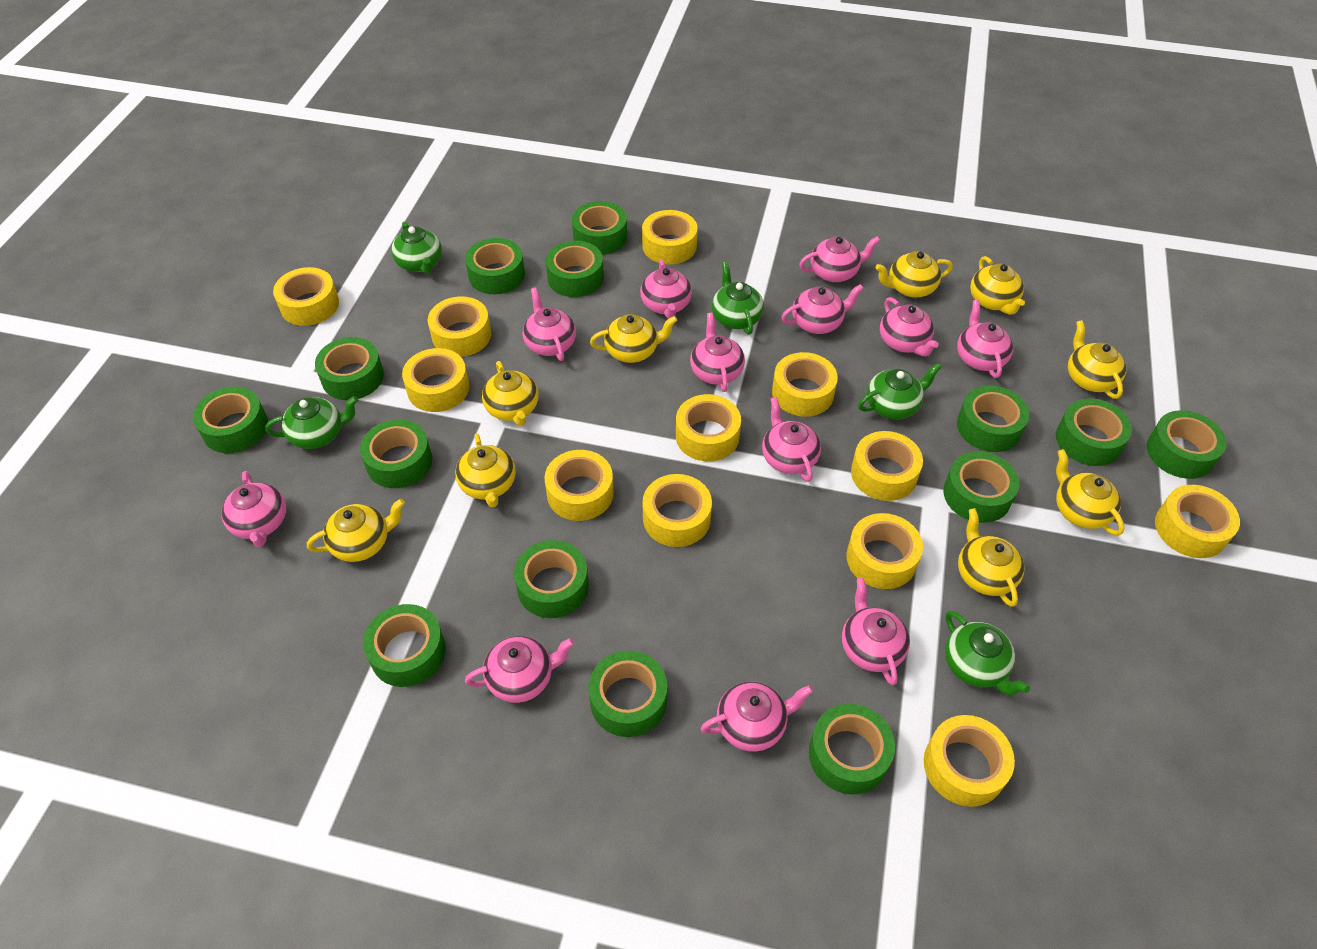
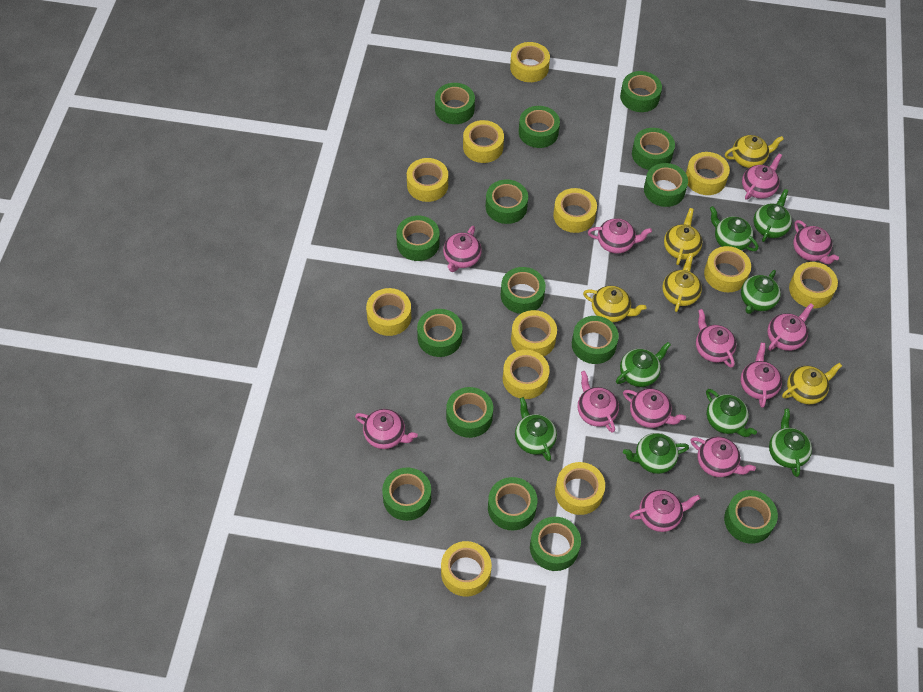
green tape: [193,387,268,453] [315,337,384,400] [360,419,432,488] [363,604,446,687] [465,238,525,294] [514,540,589,618] [546,241,604,297] [572,201,627,255] [588,651,667,737] [809,704,895,794] [944,451,1019,523] [957,385,1029,452] [1056,399,1132,466] [1147,410,1227,479] = 14 -> [382,467,431,521] [396,216,440,261] [417,309,462,357] [435,83,475,124] [446,387,493,438] [485,179,528,224] [488,477,537,530] [501,267,546,314] [519,106,560,148] [530,517,581,571] [572,316,619,364] [620,71,662,112] [632,128,675,170] [644,163,688,207] [724,490,778,544] = 15
green teapot: [265,396,358,449] [391,222,442,274] [712,262,764,335] [858,363,942,420] [945,611,1030,696] = 5 -> [515,397,557,461] [616,342,671,387] [623,433,689,474] [706,389,757,437] [709,206,758,251] [741,270,781,314] [754,189,792,242] [769,409,812,477] = 8
yellow teapot: [307,499,405,562] [455,434,516,508] [482,361,539,426] [590,314,677,363] [875,251,953,297] [958,508,1024,607] [970,256,1025,315] [1056,449,1125,536] [1068,320,1126,399] = 9 -> [583,286,646,322] [662,253,702,312] [664,208,702,265] [725,135,784,168] [782,363,842,404] = 5

